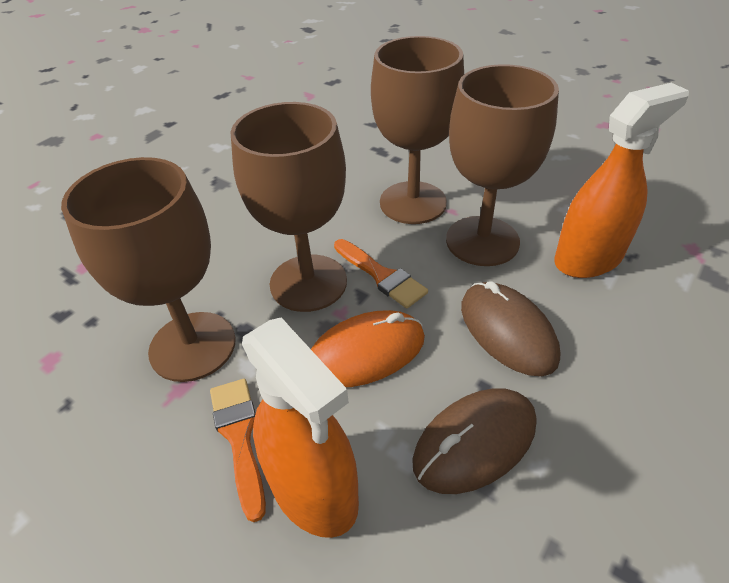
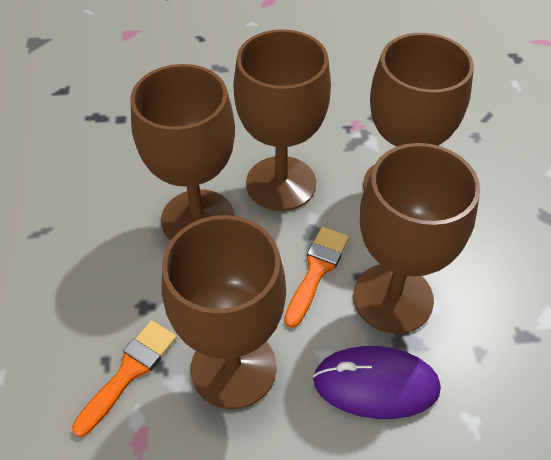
brown goblet: [61,157,236,382] [230,102,347,312] [371,36,464,224] [446,64,559,266] = 4 -> [130,64,235,241] [162,215,286,409] [233,29,331,211] [353,143,480,334] [363,33,474,190] = 5
brown mouse: [412,388,536,494] [461,281,560,376] = 2 -> none = 0
orange mouse: [311,310,425,387] = 1 -> none = 0
orange spray bottle: [242,317,359,538] [554,83,689,278] = 2 -> none = 0
purple mouse: none = 0 -> [313,346,441,419] = 1

